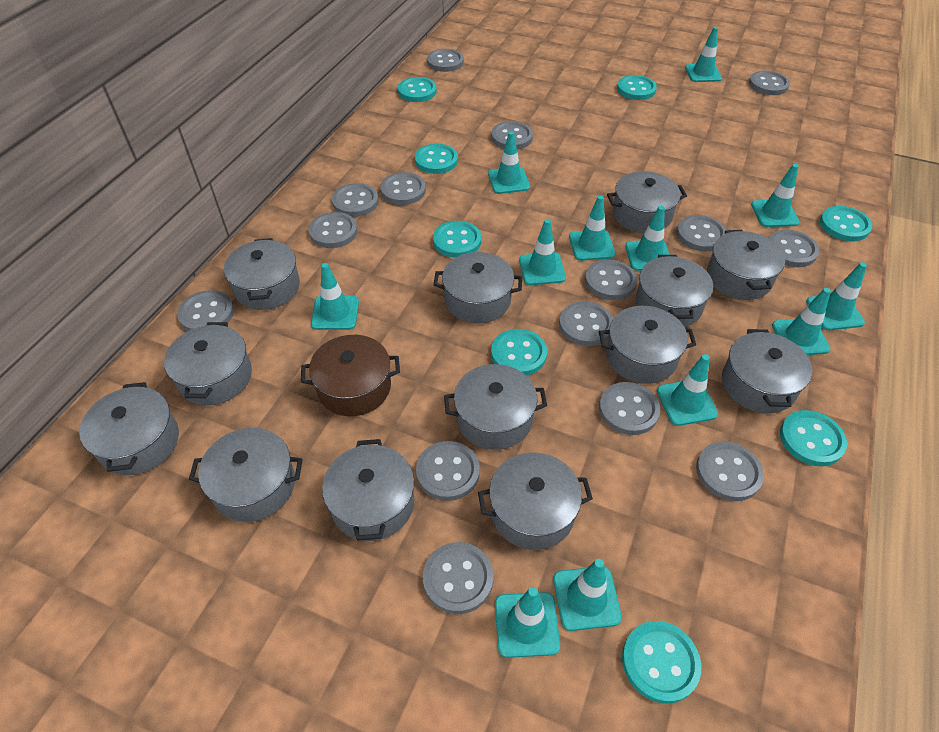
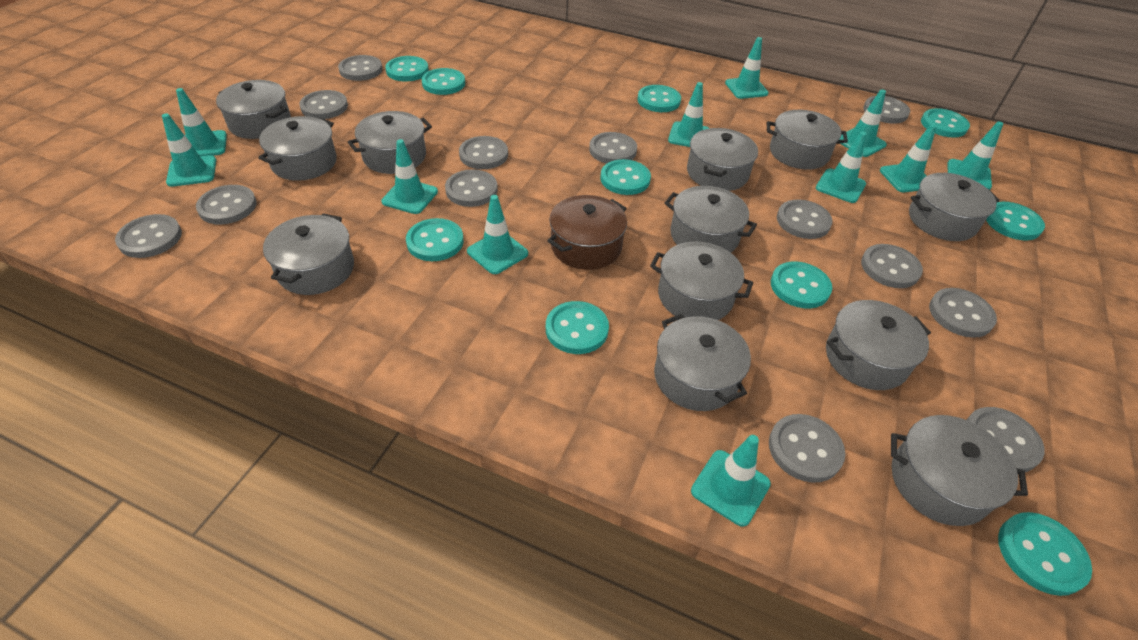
grey button: [177,290,234,331] [309,212,357,248] [332,183,379,217] [380,172,426,205] [416,441,480,501] [423,542,493,614] [427,49,464,72] [491,121,533,149] [559,301,613,346] [585,259,637,300] [599,382,660,435] [677,215,726,251] [696,441,764,501] [749,71,790,95] [769,230,819,267] = 15 -> [115,214,182,258] [196,185,257,224] [299,90,348,119] [338,55,383,81] [445,169,498,207] [459,136,508,169] [589,132,637,164] [769,414,845,483] [777,199,833,239] [861,244,923,288] [863,96,910,124] [929,288,997,338] [966,407,1045,472] = 13
grey pot: [79,382,179,475] [164,322,252,406] [189,428,303,522] [224,238,300,310] [322,439,414,541] [433,252,522,323] [444,364,547,450] [478,452,593,550] [599,306,696,384] [607,171,687,233] [636,255,713,327] [707,230,785,300] [722,329,812,414] = 13 -> [216,80,291,139] [258,116,337,181] [263,213,354,295] [348,111,432,174] [650,242,753,320] [654,314,751,411] [664,186,757,253] [687,128,758,191] [767,110,848,170] [826,300,931,390] [891,415,1028,526] [909,173,1000,241] = 12
turquoise button: [398,77,437,102] [415,144,458,174] [433,221,481,258] [491,329,547,376] [617,75,657,100] [622,621,701,704] [780,410,847,466] [820,206,872,241] = 8 -> [385,56,429,82] [406,218,464,261] [421,68,465,95] [546,301,609,354] [600,159,651,195] [637,85,681,112] [771,262,832,308] [921,108,970,138] [986,202,1045,240] [998,512,1092,596] = 10
turquoise traffic cone: [311,263,359,330] [488,131,530,194] [495,587,560,658] [519,219,566,285] [553,559,622,631] [569,196,615,261] [625,206,670,271] [657,354,718,426] [685,27,722,82] [751,164,800,227] [772,288,831,355] [806,262,867,330] = 12 -> [162,113,216,187] [176,88,227,156] [381,139,438,214] [467,195,528,274] [668,82,709,147] [691,435,771,527] [725,37,769,99] [816,131,867,203] [839,89,887,157] [880,124,937,192] [948,121,1003,190] = 11

